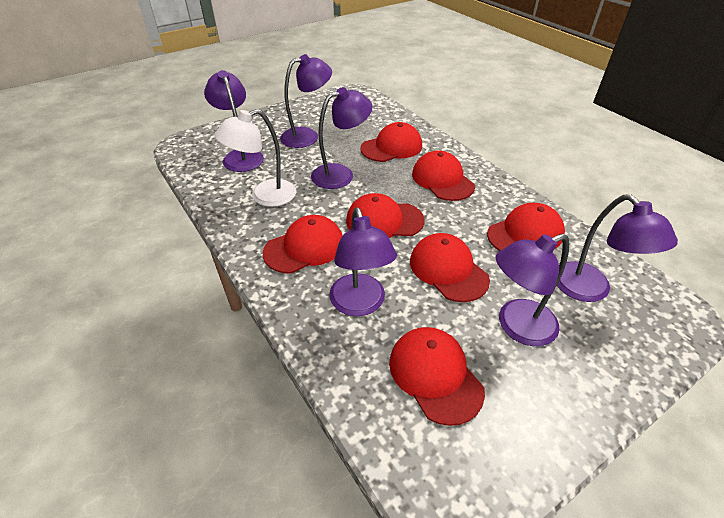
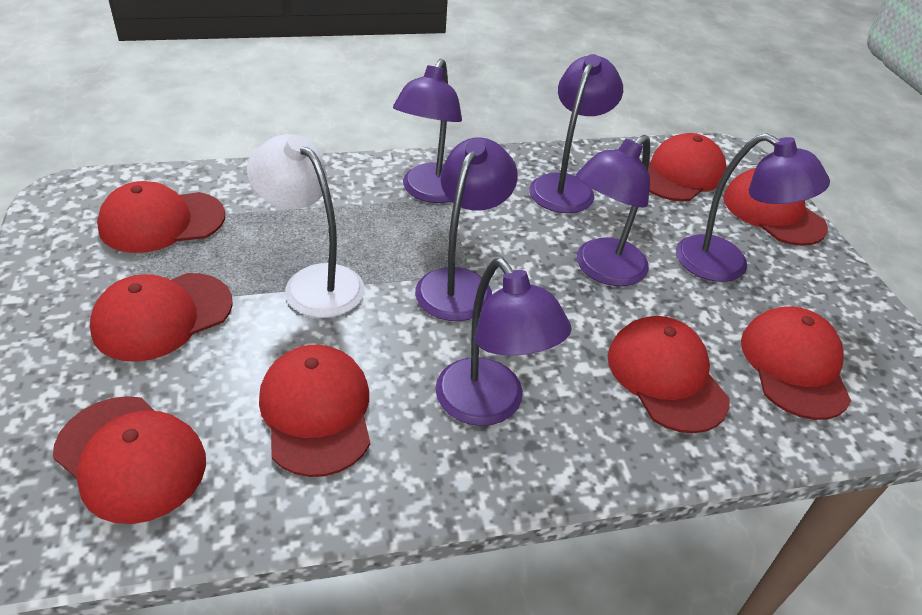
red cap: [263,215,343,274] [346,193,425,238] [360,122,422,162] [389,327,485,426] [410,233,490,302] [412,150,475,201] [487,203,565,251] = 7 -> [53,396,206,524] [90,273,233,362] [97,181,225,253] [259,345,370,477] [608,316,730,433] [648,133,727,201] [723,168,828,246] [741,306,851,420] = 8

